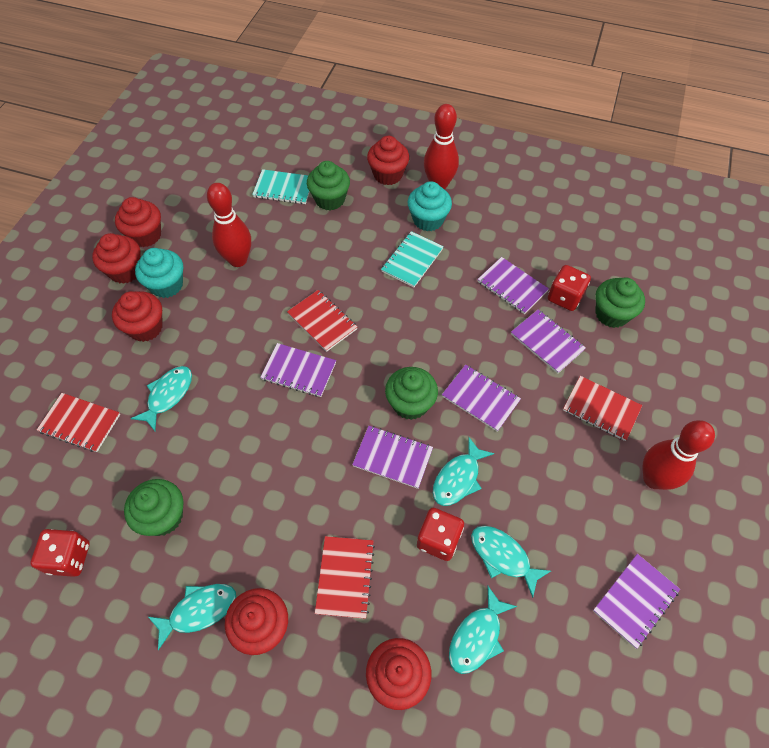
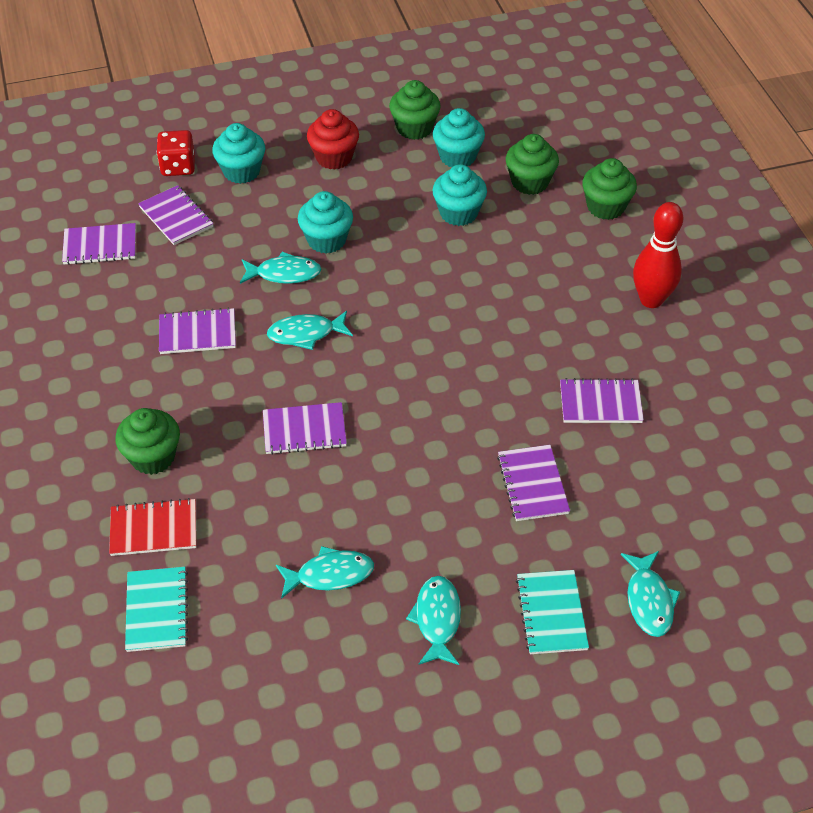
red bowling pin: [207,183,251,267] [424,104,459,190] [643,420,715,490] = 3 -> [633,202,683,308] = 1
red cupcake: [92,233,141,284] [112,291,163,342] [115,197,161,247] [225,588,288,655] [366,638,432,710] [367,136,409,185] = 6 -> [307,109,359,170] = 1
red dice: [31,529,90,577] [417,508,464,561] [548,265,591,311] = 3 -> [157,130,195,176] = 1
red notebook: [37,393,120,452] [287,290,357,352] [315,536,375,619] [563,376,642,441] = 4 -> [109,498,196,556] = 1
turquoise cupcake: [135,248,183,298] [408,181,452,231] = 2 -> [212,123,265,184] [298,191,353,253] [432,164,487,226] [433,108,485,167] = 4

